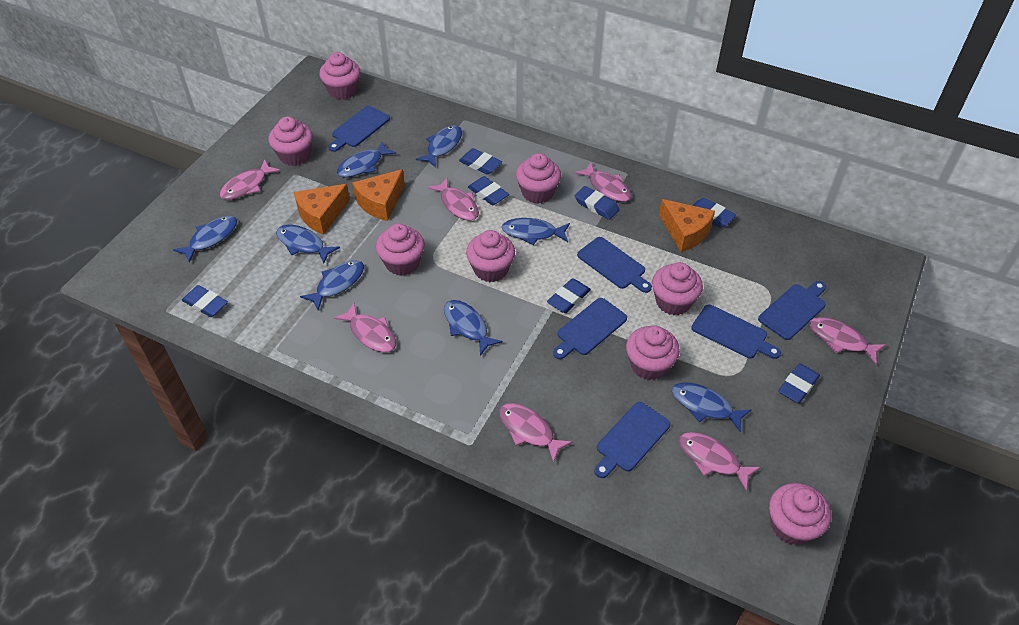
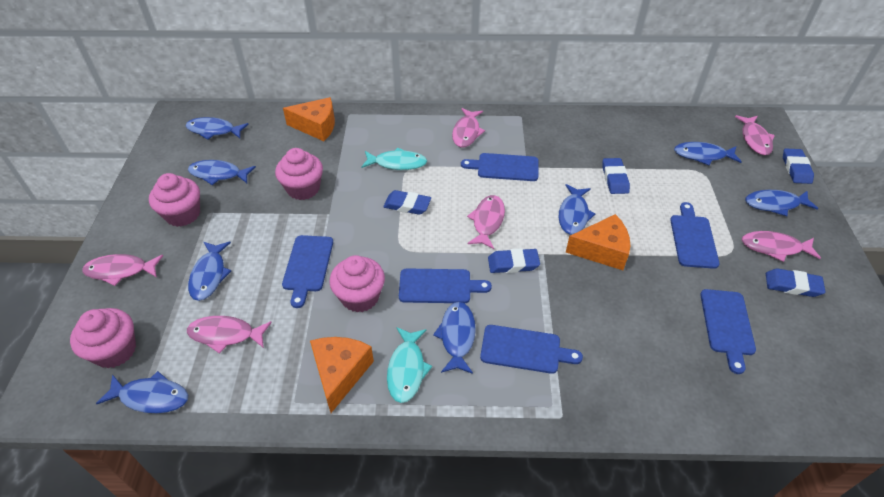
blue eraser: [182,285,228,317] [459,148,502,174] [468,176,509,205] [547,278,591,313] [575,186,619,220] [693,198,736,227] [778,363,820,403] = 7 -> [383,190,431,215] [488,248,540,273] [602,158,630,194] [766,268,826,297] [783,148,814,184] = 5
pink cupcake: [268,116,313,166] [319,52,360,100] [376,224,425,276] [466,230,515,282] [516,153,561,204] [626,326,680,380] [652,262,703,315] [769,483,831,545] = 8 -> [70,308,136,368] [149,173,200,227] [275,148,323,200] [329,255,385,312] = 4
pink fish: [220,159,280,200] [334,303,396,352] [428,177,479,221] [499,403,573,463] [574,163,632,202] [679,432,761,491] [809,317,886,364] = 7 -> [82,254,163,286] [187,316,272,354] [452,108,485,148] [467,195,505,249] [735,115,775,155] [742,231,821,262] = 6
turquoise fish: none = 0 -> [361,147,427,170] [387,327,432,403] = 2

